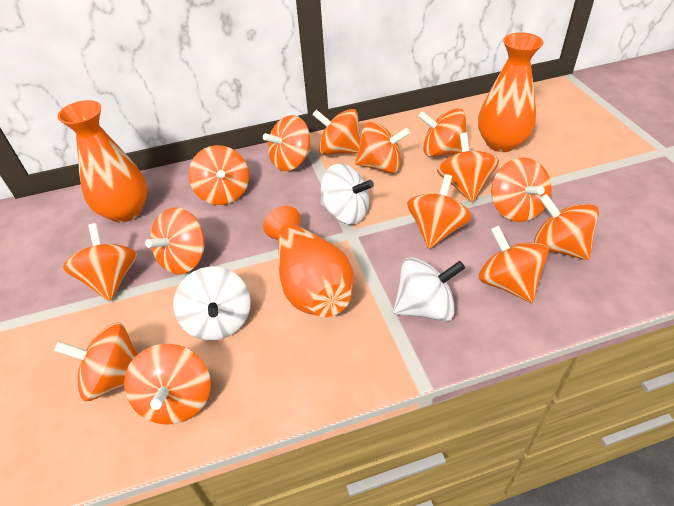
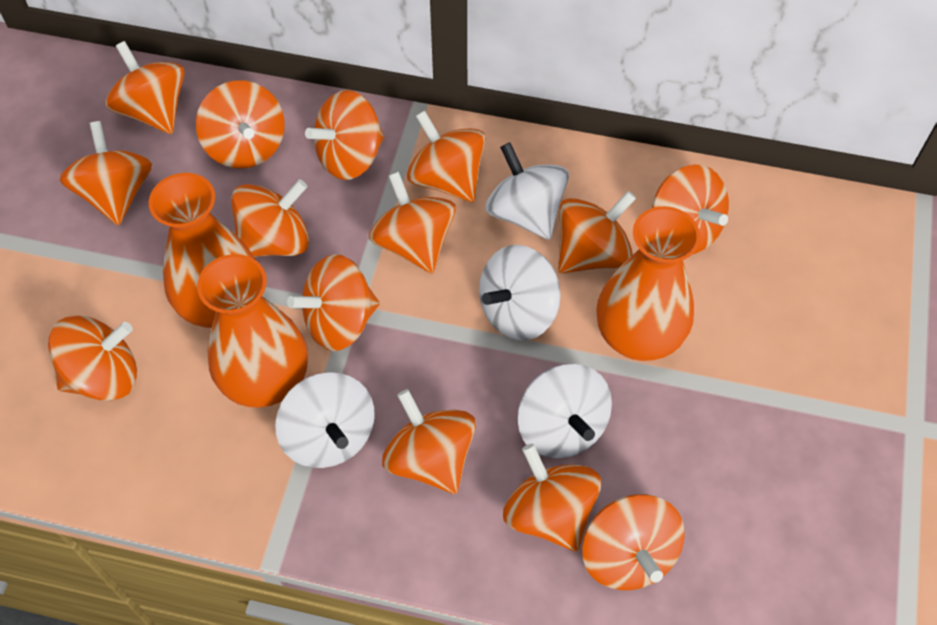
white spinning top: [173,267,251,340] [320,163,374,224] [393,257,465,321] = 3 -> [275,372,375,468] [479,245,561,340] [485,142,569,240] [518,364,612,458] = 4

